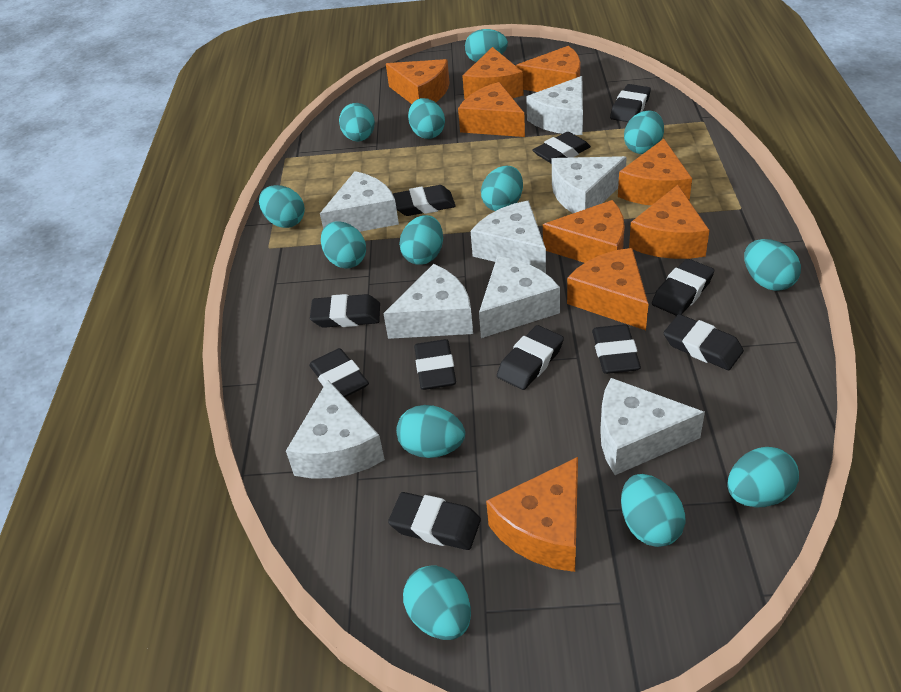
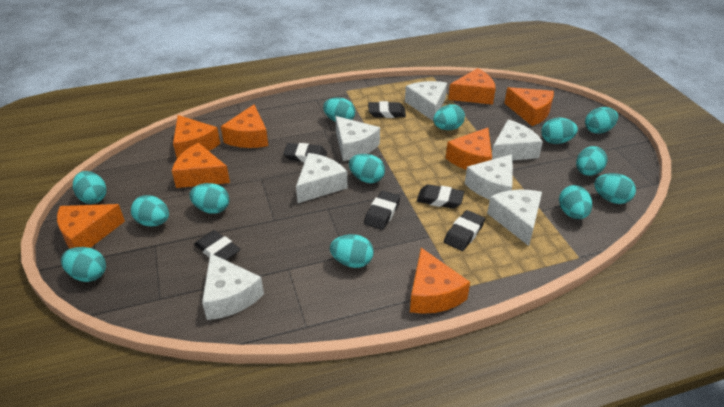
black eraser: [309,348,369,397] [310,294,380,328] [388,492,481,550] [393,185,456,216] [414,339,456,390] [497,325,564,390] [532,132,591,164] [592,324,641,374] [610,84,651,122] [652,259,714,316] [664,314,744,370] = 11 -> [194,230,241,260] [283,143,327,162] [364,191,400,230] [368,101,406,118] [417,184,464,209] [444,210,485,251] = 6
orange cheese: [386,59,450,104] [458,82,525,137] [462,47,524,99] [486,457,578,572] [516,46,580,92] [543,200,625,263] [567,248,648,330] [618,139,692,206] [629,185,710,259] = 9 -> [57,204,125,249] [172,143,230,188] [173,115,220,158] [221,104,268,148] [410,248,470,314] [446,128,492,170] [448,68,496,104] [505,87,554,126] = 8
white cheese: [286,380,385,479] [320,171,399,232] [383,264,473,339] [471,201,546,273] [479,256,560,338] [526,76,583,135] [552,156,627,213] [600,378,705,475] = 8 -> [202,253,264,320] [296,153,347,203] [335,116,380,161] [405,81,447,121] [465,154,513,200] [487,189,542,246] [492,120,543,160] = 7

